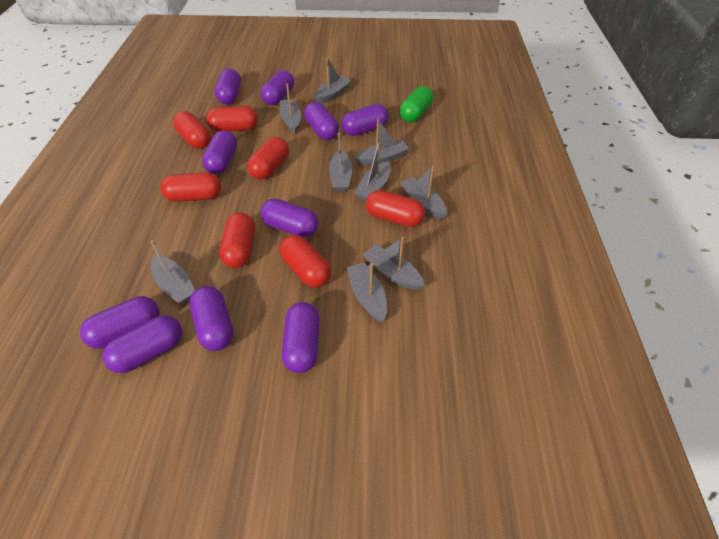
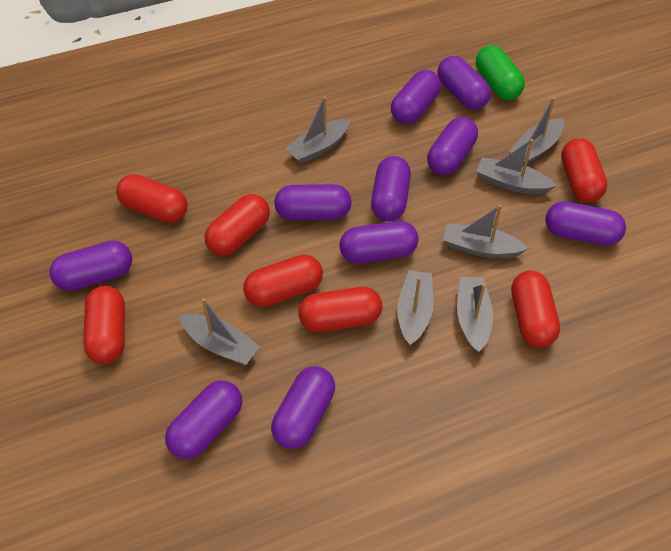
grey boat: [151,240,195,304] [280,83,301,133] [314,58,351,104] [329,132,352,191] [347,262,387,323] [354,119,409,165] [355,143,391,201] [363,237,425,290] [400,166,447,219] = 9 -> [179,298,260,365] [285,97,351,164] [397,270,434,345] [443,205,529,258] [457,277,493,353] [476,139,557,194] [509,97,564,165] = 7

